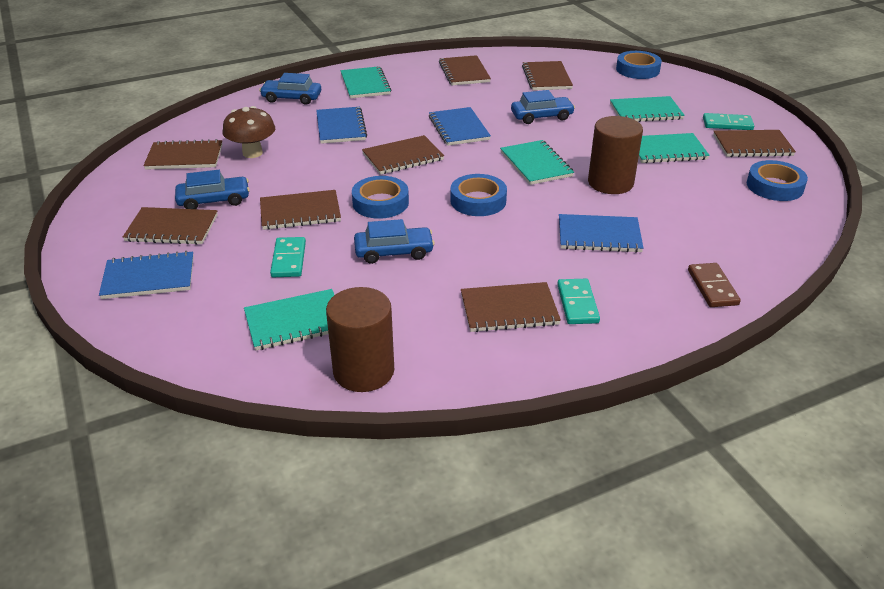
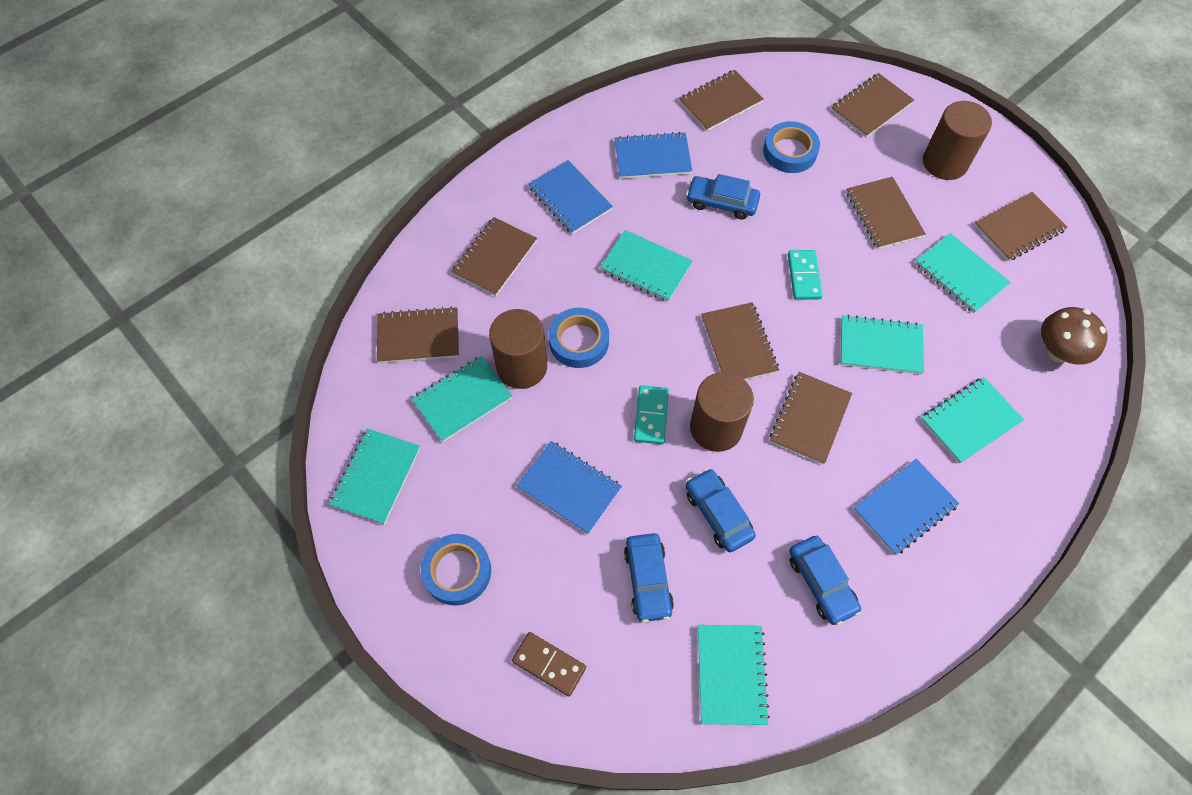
blue tape: [352,176,409,219] [450,174,507,216] [616,51,662,79] [747,160,808,201] = 4 -> [421,534,491,606] [549,308,609,368] [763,121,820,173] = 3
brown cylinder: [326,287,394,392] [588,116,643,194] = 2 -> [489,309,547,389] [690,372,754,452] [923,101,992,180] = 3
turquoise domino: [270,237,306,277] [557,279,600,324] [703,113,754,130] = 3 -> [634,385,669,444] [788,250,823,300] = 2
turquoise notebook: [244,289,334,350] [341,66,391,98] [500,140,574,185] [610,96,685,122] [639,133,710,163] = 5 -> [329,428,420,525] [412,356,512,442] [600,230,693,302] [698,625,770,725] [841,315,924,374] [915,233,1011,313] [921,377,1024,464] = 7

